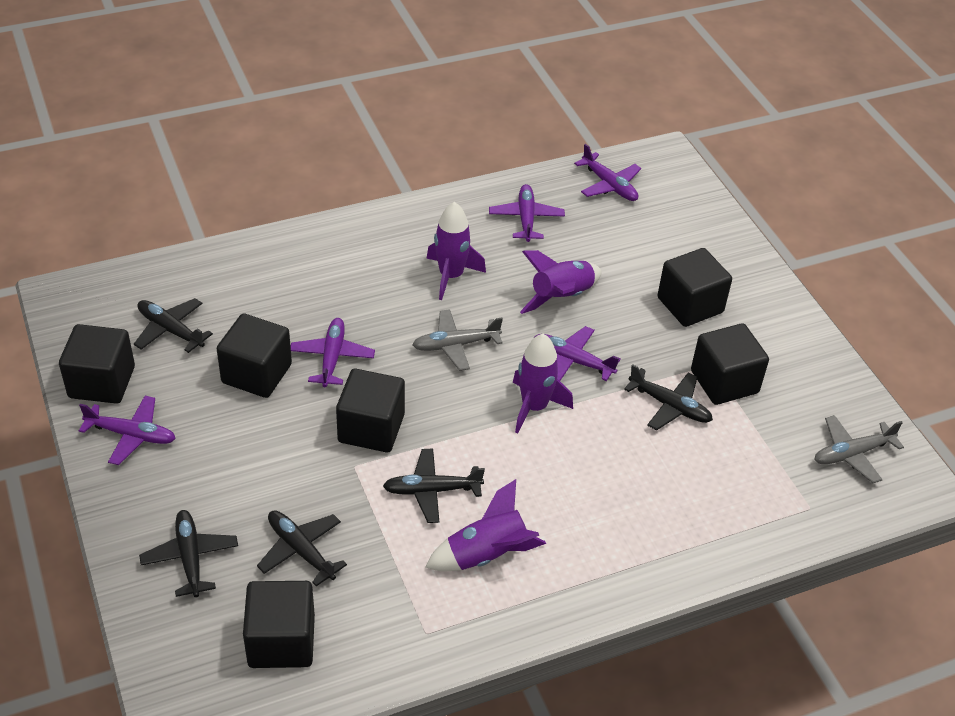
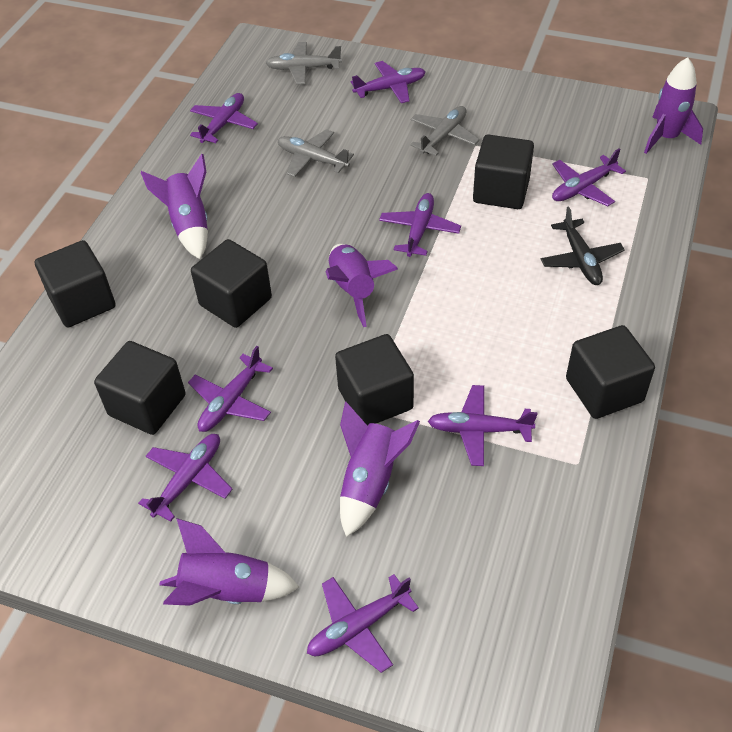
black plane: [134,298,213,353] [139,510,238,598] [257,510,347,586] [383,449,485,523] [624,364,713,430] = 5 -> [541,206,625,285] = 1
grey plane: [413,309,503,371] [814,415,904,483] = 2 -> [266,42,342,84] [278,129,354,177] [410,106,480,156] = 3
purple plane: [79,396,176,465] [291,318,375,387] [489,184,565,242] [534,326,621,381] [574,144,641,201] = 5 -> [138,434,233,522] [188,346,273,432] [190,93,258,143] [307,574,419,673] [351,61,425,103] [379,193,461,257] [428,385,537,466] [552,148,626,206] = 8
purple rocket: [425,479,546,571] [426,202,486,300] [513,334,573,433] [520,250,602,314] = 4 -> [141,154,208,259] [160,518,299,606] [325,244,398,327] [340,402,420,537] [644,57,703,154] = 5

